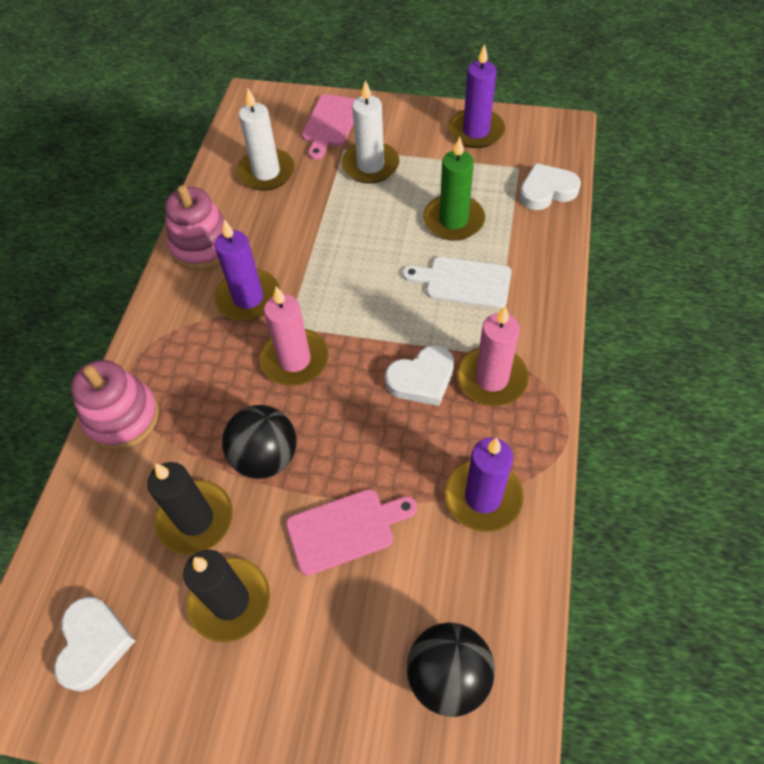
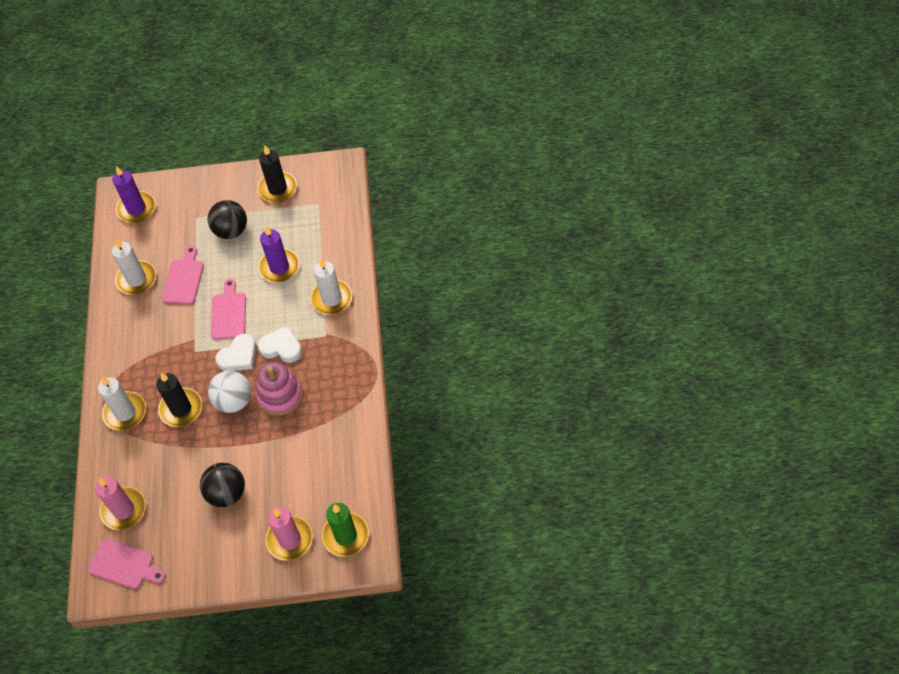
pink cutting board: [286,489,417,576] [302,94,355,160] = 2 -> [88,539,166,589] [162,246,204,305] [211,279,246,340] = 3
pink stacking toy: [71,360,159,450] [165,185,229,270] = 2 -> [256,362,303,416] = 1
purple candle: [214,220,280,321] [445,437,524,532] [448,44,505,148] = 3 -> [113,166,155,223] [258,226,299,282] = 2
white ball: none = 0 -> [208,371,251,413] = 1
white candle: [237,88,295,191] [342,80,399,184] = 2 -> [98,377,146,431] [112,239,156,295] [310,258,352,315] = 3
white cutting board: [403,257,512,308] = 1 -> none = 0
white heart: [54,596,135,692] [385,345,454,406] [519,163,581,210] = 3 -> [215,333,256,371] [257,326,302,363] = 2

